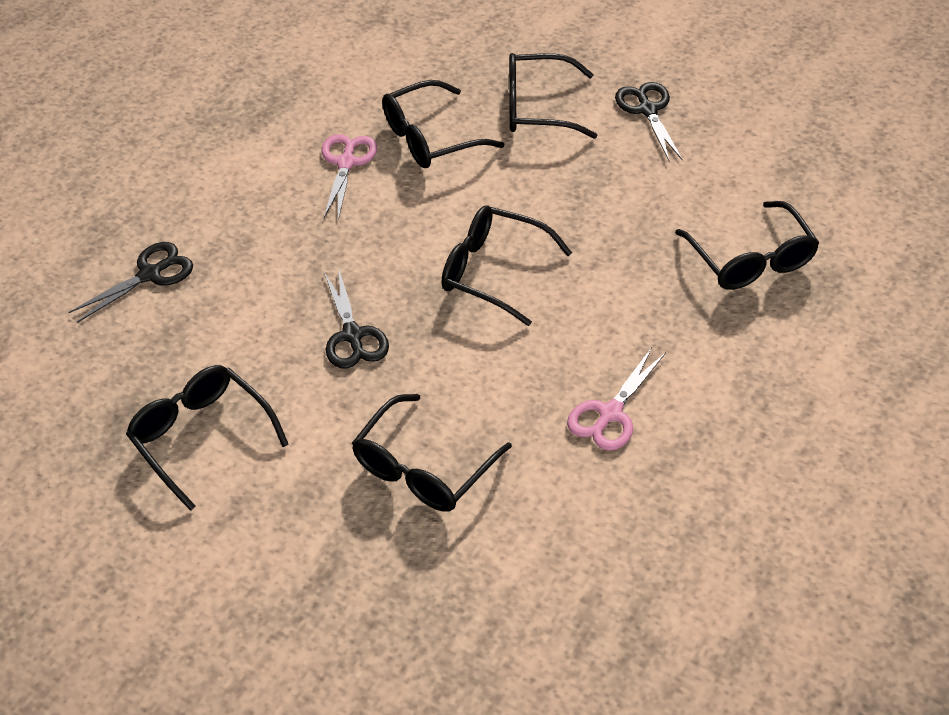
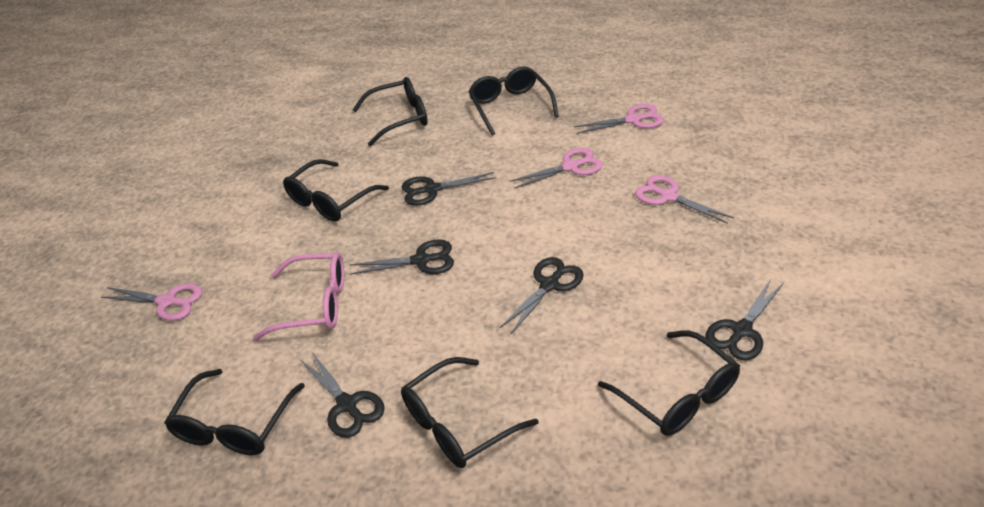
black scissors: [68,242,193,323] [324,267,389,369] [615,82,683,161] = 3 -> [300,351,385,438] [350,239,454,275] [402,172,496,206] [500,257,584,335] [705,279,784,361] = 5
pink glasses: none = 0 -> [253,252,344,340] = 1
pink scissors: [321,134,377,220] [567,347,666,451] = 2 -> [101,284,202,321] [510,148,603,189] [574,104,664,134] [635,175,734,224] = 4

